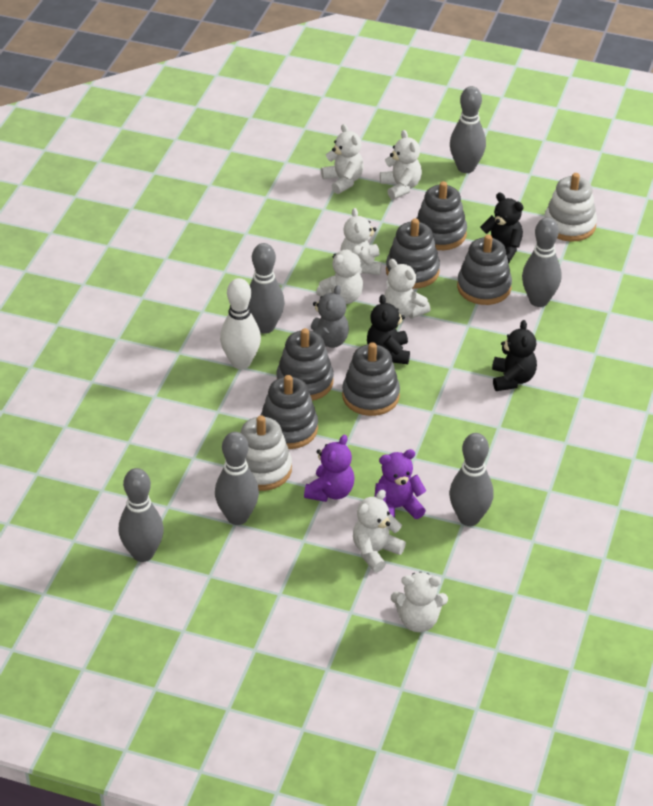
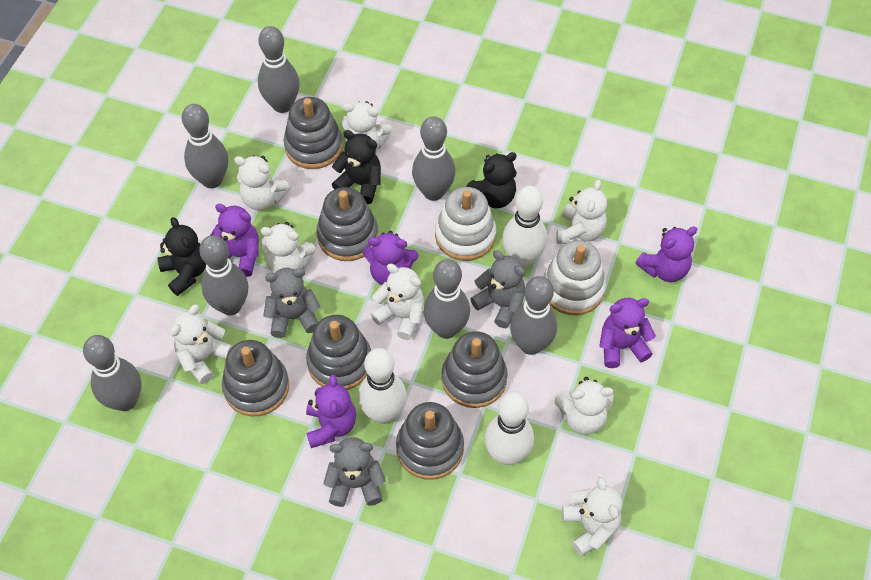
grey bowling pin: [118,468,164,562] [215,432,259,525] [249,243,285,334] [449,433,494,526] [450,86,486,173] [522,217,562,307] = 6 -> [83,335,141,411] [182,104,228,188] [199,235,248,316] [258,26,300,113] [412,116,455,201] [424,259,470,339] [510,276,557,355] = 7
grey teddy bear: [311,285,349,348] = 1 -> [263,268,320,338] [323,437,386,507] [470,251,525,328] = 3
purple teddy bear: [304,434,354,502] [375,449,426,519] = 2 -> [211,204,259,277] [306,374,356,448] [363,231,418,285] [599,298,656,368] [636,226,697,282] = 5
white bowling pin: [220,278,261,369] = 1 -> [358,348,407,424] [484,391,534,465] [502,186,547,268] = 3
white teddy bear: [316,245,363,304] [321,124,364,194] [340,208,382,275] [353,490,406,572] [380,130,422,200] [384,259,431,319] [391,572,448,632] = 7 -> [170,304,233,384] [234,155,291,210] [260,222,316,273] [341,101,392,150] [370,264,424,340] [555,377,614,435] [556,180,607,244] [562,477,622,556] = 8

